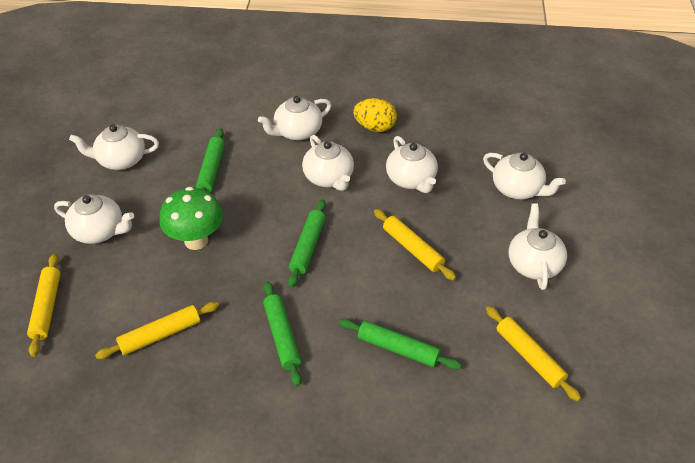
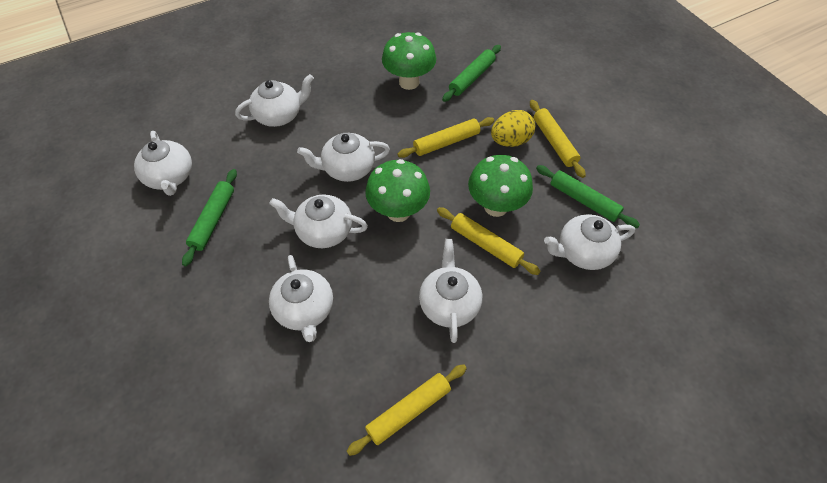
green mushroom: [159,187,223,250] = 1 -> [365,159,430,222] [382,32,436,90] [468,155,533,217] = 3
green rolling pin: [196,128,225,193] [263,281,302,386] [288,199,326,288] [339,318,462,370] = 4 -> [182,169,237,266] [442,45,501,102] [536,165,640,228] = 3

